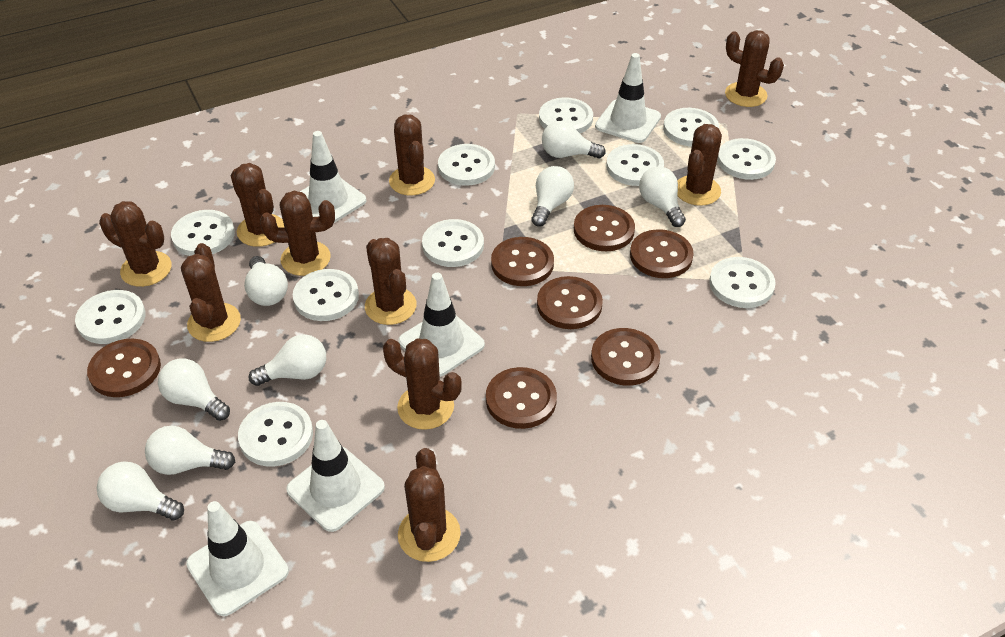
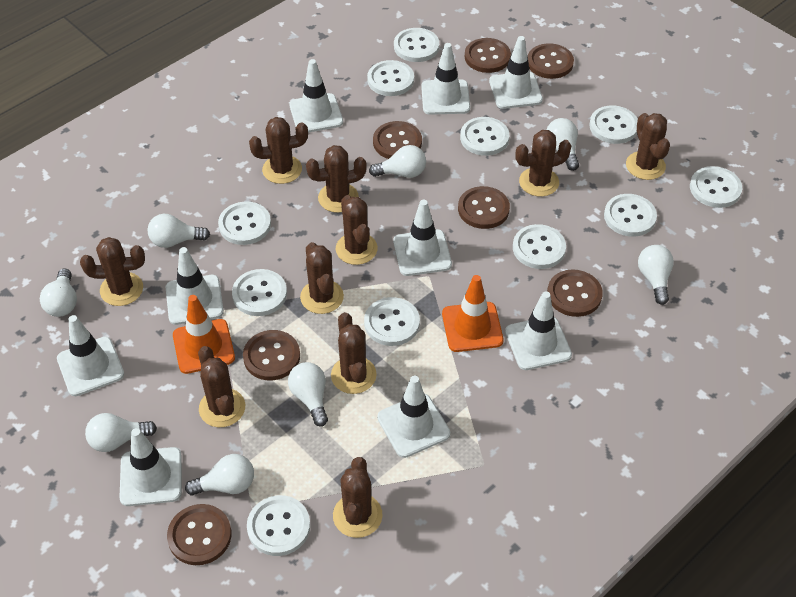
orange traffic cone: none = 0 -> [173,295,235,374] [442,275,503,352] = 2
white traffic cone: [186,501,289,616] [286,420,385,532] [300,131,366,223] [399,273,485,377] [595,53,661,143] = 5 -> [57,315,124,396] [119,428,182,506] [166,247,224,325] [289,59,343,133] [377,376,450,458] [393,200,452,276] [421,43,470,115] [489,36,543,109] [505,291,572,370] = 9

